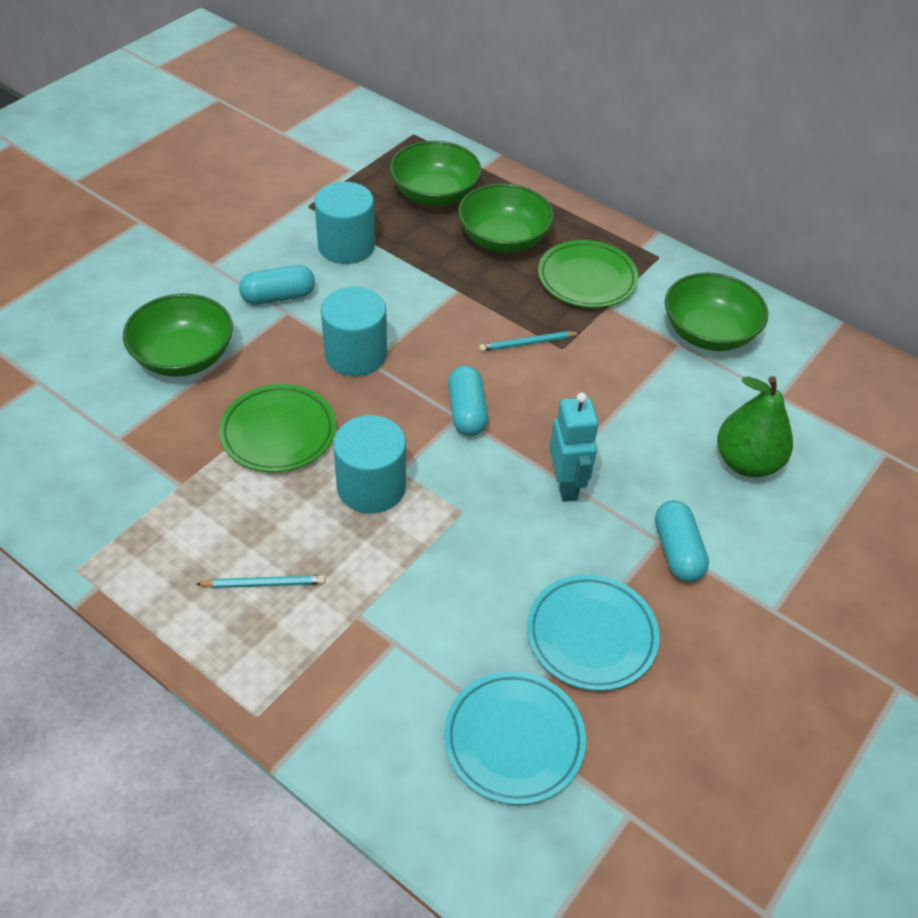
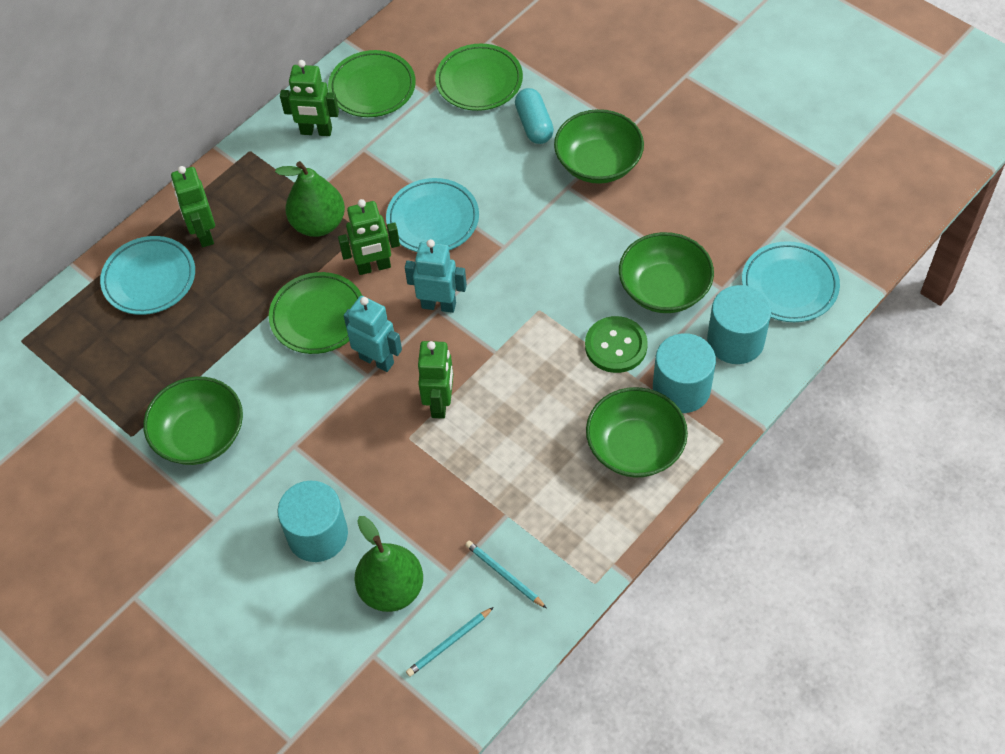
green button: none = 0 -> [585,316,648,373] = 1
green pear: [717,376,793,477] = 1 -> [275,161,345,237] [354,516,423,612] = 2
green plate: [219,384,336,472] [538,240,639,308] = 2 -> [269,272,362,354] [328,50,416,117] [435,44,523,111] = 3
green robot: none = 0 -> [171,166,215,247] [280,60,339,136] [338,199,400,275] [418,341,453,419] = 4
turquoise capsule: [239,265,315,305] [448,366,488,436] [655,500,709,582] = 3 -> [515,88,554,144] = 1
turquoise plate: [444,671,586,805] [527,574,659,691] = 2 -> [100,236,195,315] [386,178,479,252] [742,241,840,322] = 3
turquoise robot: [549,392,599,502] = 1 -> [343,296,402,372] [405,239,467,313] = 2

